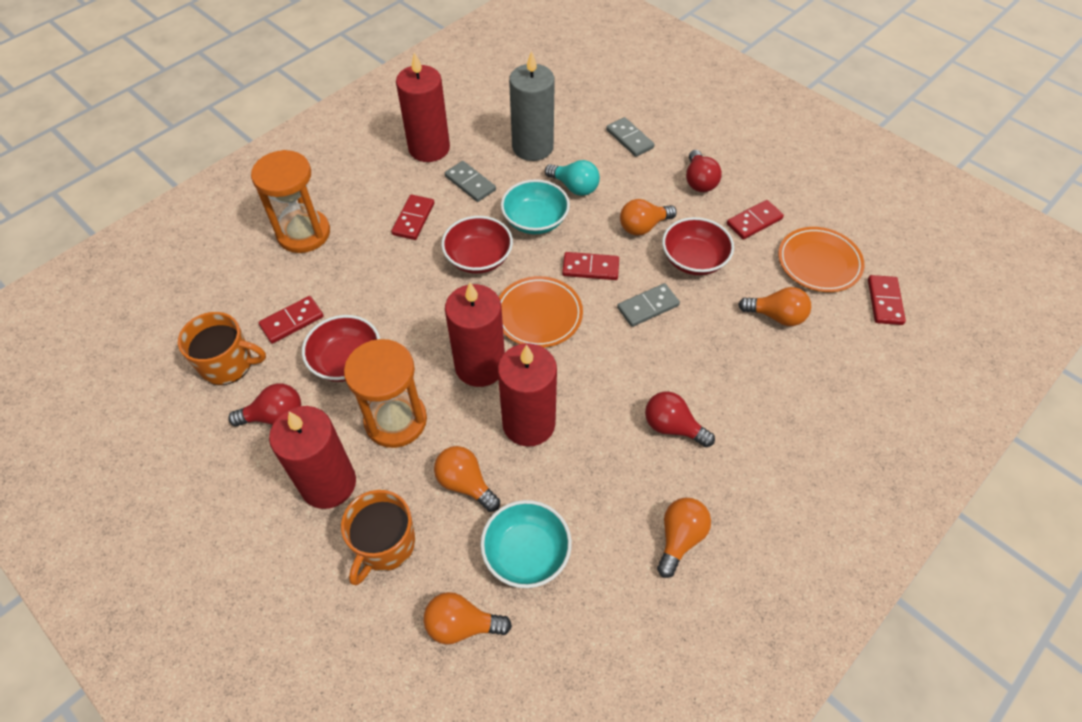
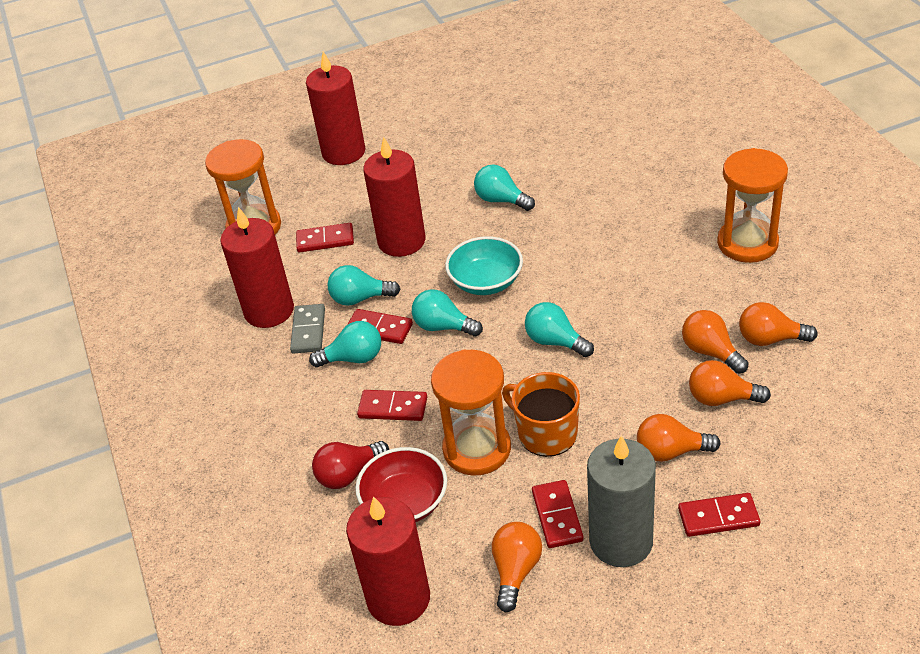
grey domino: [445,161,496,202] [606,117,654,157] [617,283,680,327] = 3 -> [290,304,325,354] = 1
orange hourglass: [251,150,330,253] [344,339,427,448] = 2 -> [205,139,281,234] [431,350,511,476] [717,148,788,263] = 3
orange mug: [178,312,266,385] [341,490,415,585] = 2 -> [502,372,580,457] = 1
orange plate: [499,276,583,348] [778,227,864,292] = 2 -> none = 0
red bowl: [302,315,380,382] [441,216,513,274] [662,217,734,275] = 3 -> [355,447,447,522] = 1
red light bulb: [228,383,301,427] [645,392,715,447] [686,150,722,192] = 3 -> [312,441,389,489] = 1
turquoise bowl: [480,500,572,588] [501,179,570,234] = 2 -> [445,236,523,295] = 1
turquoise light bulb: [545,160,600,196] = 1 -> [309,321,381,368] [328,265,401,306] [412,289,483,337] [474,165,535,211] [525,302,594,357] = 5

